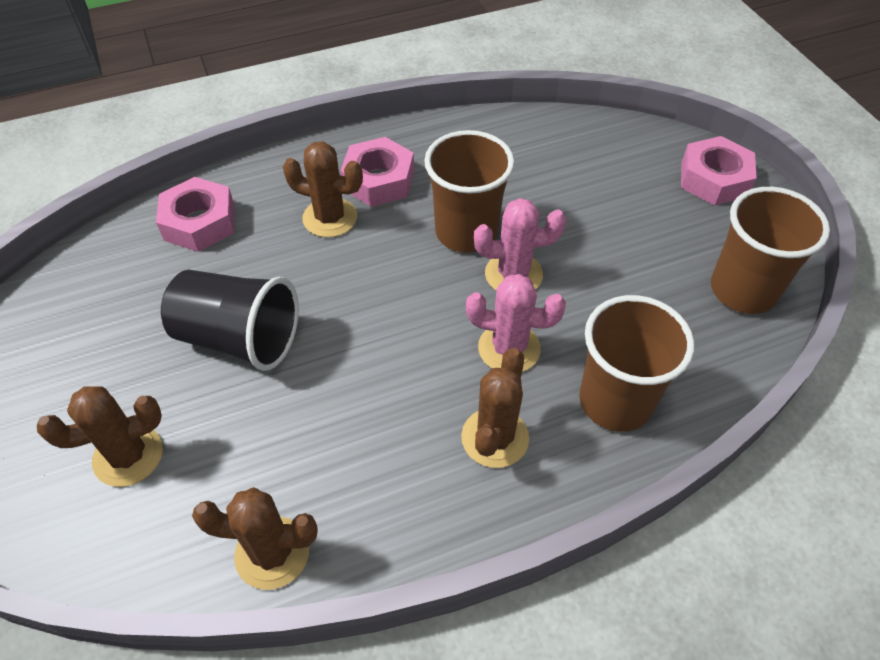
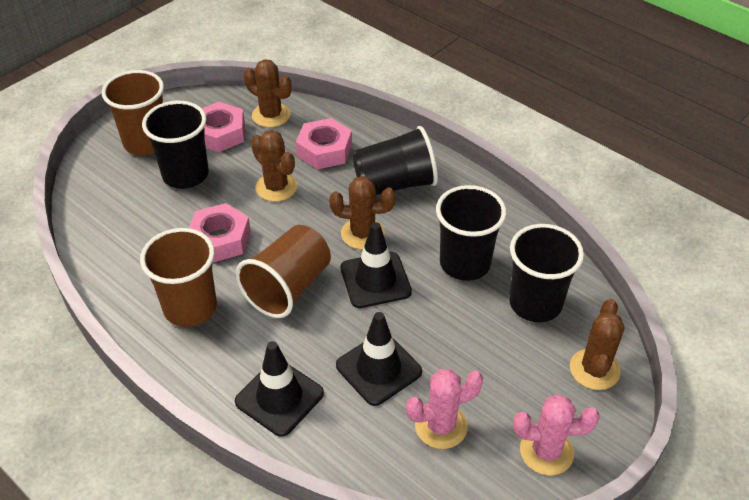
black cup: [161,270,299,371] = 1 -> [142,101,209,189] [353,126,438,195] [436,185,506,281] [509,224,584,322] = 4
black traffic cone: none = 0 -> [235,341,324,437] [336,312,422,406] [340,222,412,308] = 3

